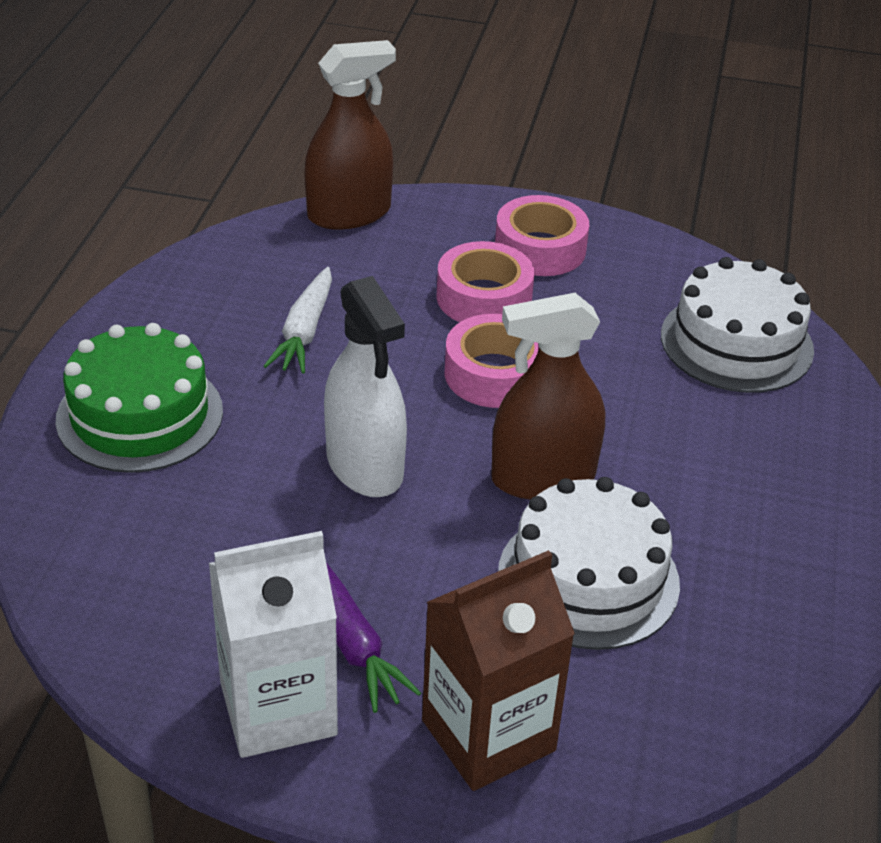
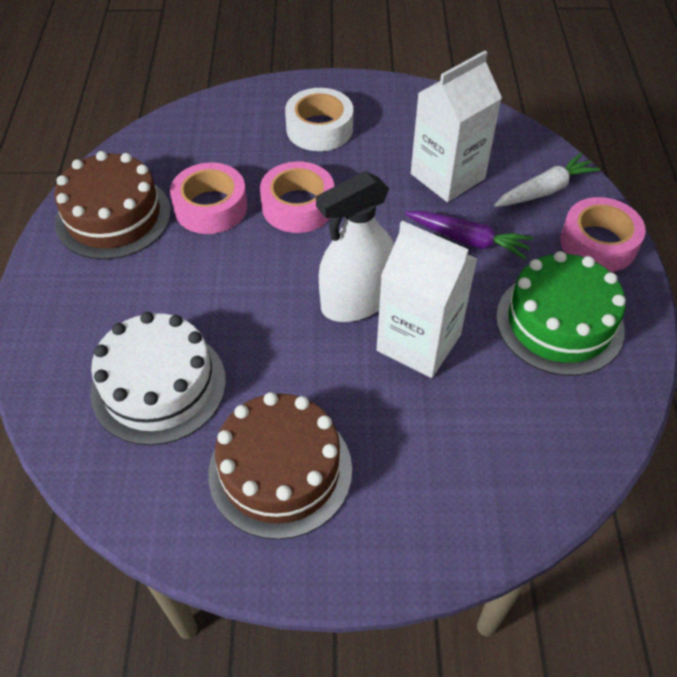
brown cake: none = 0 -> [54,151,171,260] [208,392,352,540] = 2
brown carton: [422,550,575,791] = 1 -> none = 0
brown spray bottle: [304,40,396,229] [491,293,605,500] = 2 -> none = 0
white cake: [498,477,680,650] [661,257,814,393] = 2 -> [91,312,226,445] = 1
white carton: [209,531,338,758] = 1 -> [377,221,477,378] [411,51,502,202] = 2
white tape: none = 0 -> [285,88,353,151] = 1

